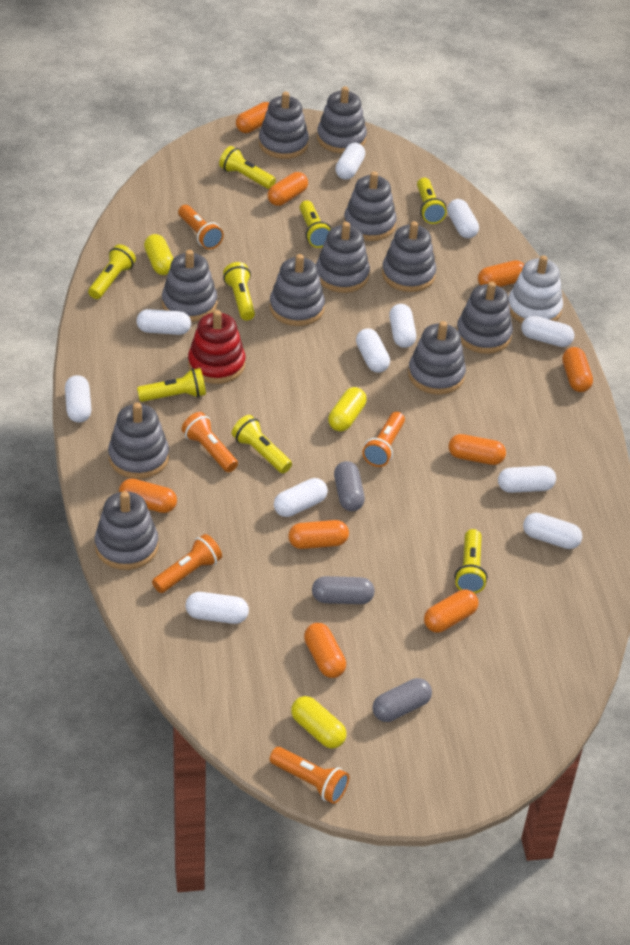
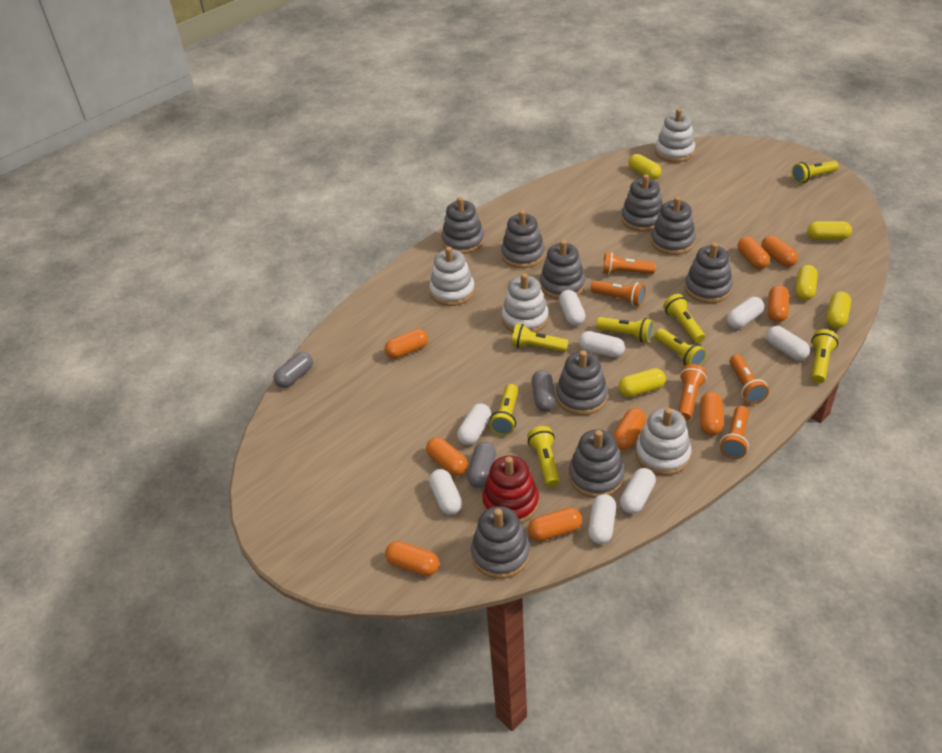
grey stacking toy: [95,491,159,570] [108,403,169,479] [162,250,217,322] [259,92,309,159] [269,254,325,326] [316,222,370,293] [317,86,367,153] [344,171,397,241] [382,221,436,292] [408,321,466,395] [457,281,513,354] = 11 -> [442,197,484,254] [471,506,530,579] [501,210,545,268] [540,240,585,300] [556,350,608,415] [569,430,625,498] [621,174,663,232] [651,196,696,255] [685,242,733,303] = 9
white capsule: [65,375,91,422] [136,309,191,335] [186,592,249,624] [274,478,328,517] [335,143,365,180] [356,328,390,373] [389,304,416,348] [447,199,479,238] [498,466,556,493] [521,316,575,347] [523,513,582,549] = 11 -> [429,469,462,515] [457,403,491,445] [559,290,585,326] [578,331,625,358] [588,494,616,544] [620,468,656,514] [727,297,764,329] [766,326,810,361] = 8
white stacking toy: [509,256,563,323] = 1 -> [429,247,475,306] [502,273,549,333] [635,408,691,476] [655,109,695,162] = 4
yellow capsule: [144,234,174,275] [291,696,346,748] [328,387,367,431] = 3 -> [618,368,666,397] [629,154,661,180] [795,265,818,300] [807,221,852,240] [827,292,851,328] = 5

